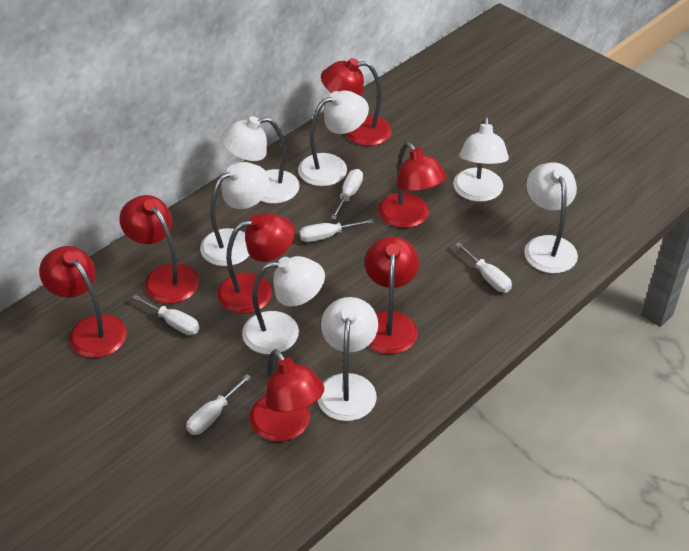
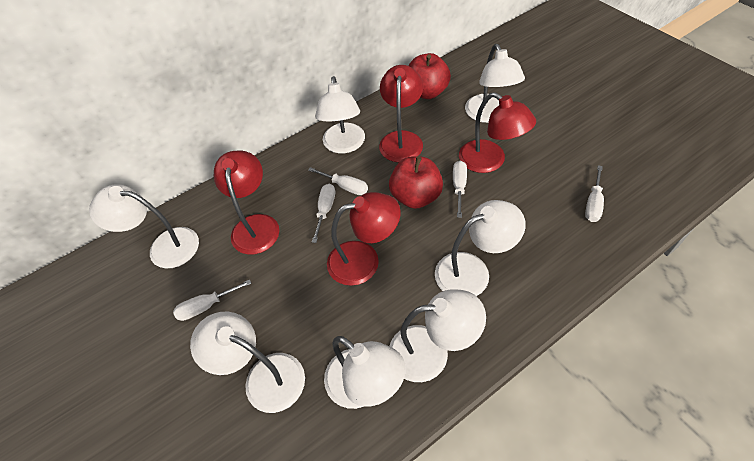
red apple: none = 0 -> [389,156,443,209] [409,53,451,99] = 2
red lamp: [39,246,127,358] [119,195,199,304] [217,213,295,314] [249,349,324,442] [321,58,392,146] [365,236,419,354] [378,142,447,228] = 7 -> [214,151,279,255] [327,192,400,286] [379,65,423,162] [459,92,536,173] = 4

